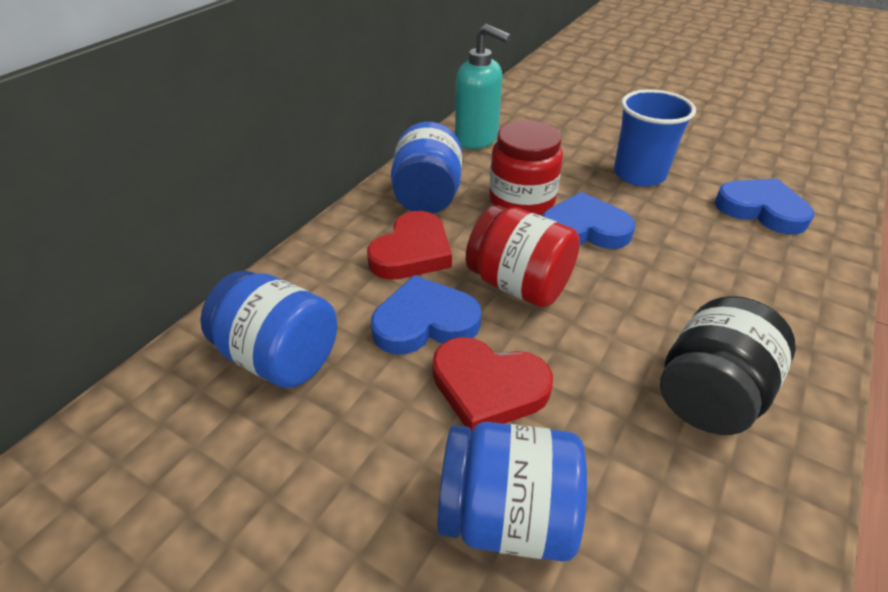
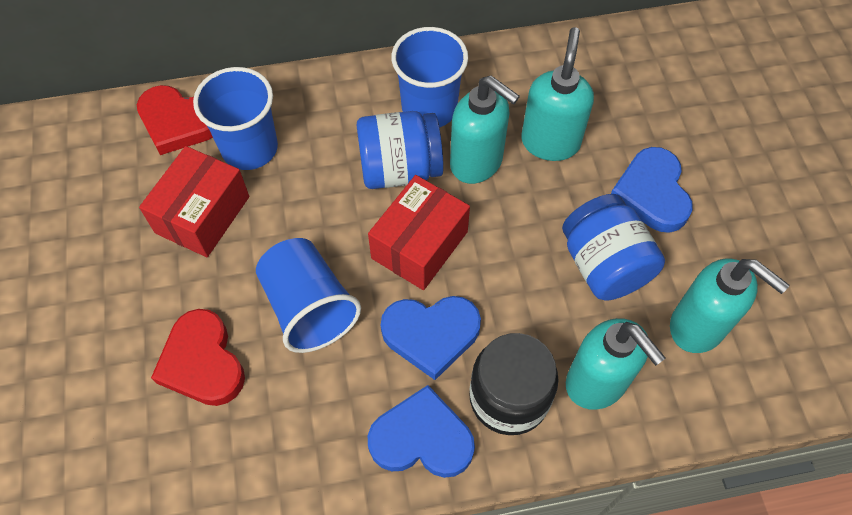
blue cup: [614,89,696,186] = 1 -> [193,67,278,170] [256,238,361,353] [391,27,468,128] = 3
blue jar: [200,270,337,388] [391,122,462,214] [437,422,587,562] = 3 -> [357,111,444,189] [562,194,665,301] = 2
red box: none = 0 -> [139,146,249,257] [368,175,470,290] = 2
red jar: [466,205,580,307] [489,120,563,215] = 2 -> none = 0
turquoise soap dispenser: [455,24,511,149] = 1 -> [450,76,520,184] [521,27,594,161] [566,318,666,410] [670,259,789,353] = 4

